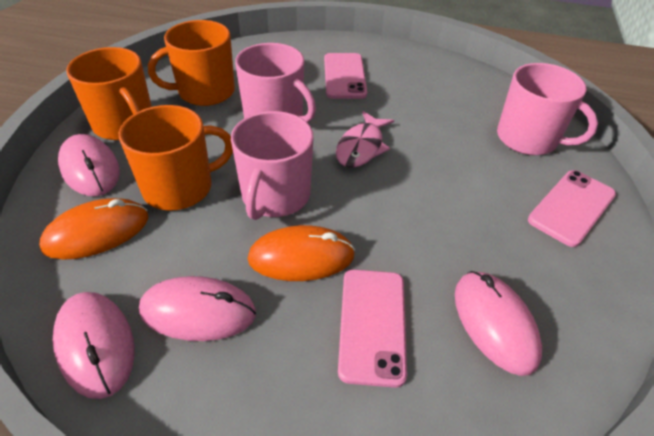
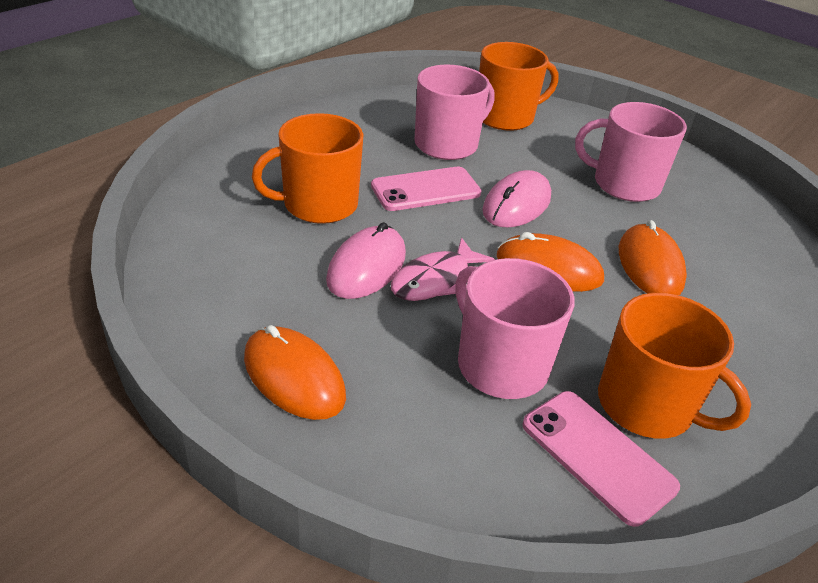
orange mouse: [39,198,149,260] [248,225,355,281] = 2 -> [244,325,346,420] [497,232,604,292] [619,220,687,295] = 3
pink mouse: [52,292,135,399] [58,134,120,196] [139,276,256,341] [455,271,542,376] = 4 -> [326,222,406,299] [482,170,551,228] = 2
pink phone: [324,53,367,99] [338,269,407,388] [528,170,616,247] = 3 -> [371,167,482,211] [522,391,680,527] = 2

